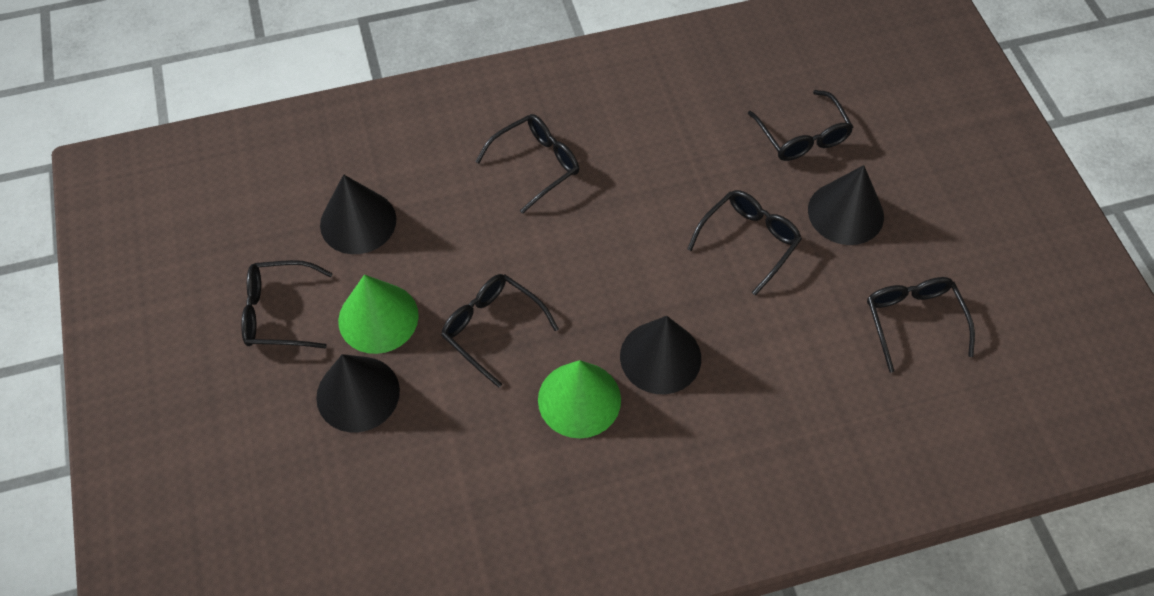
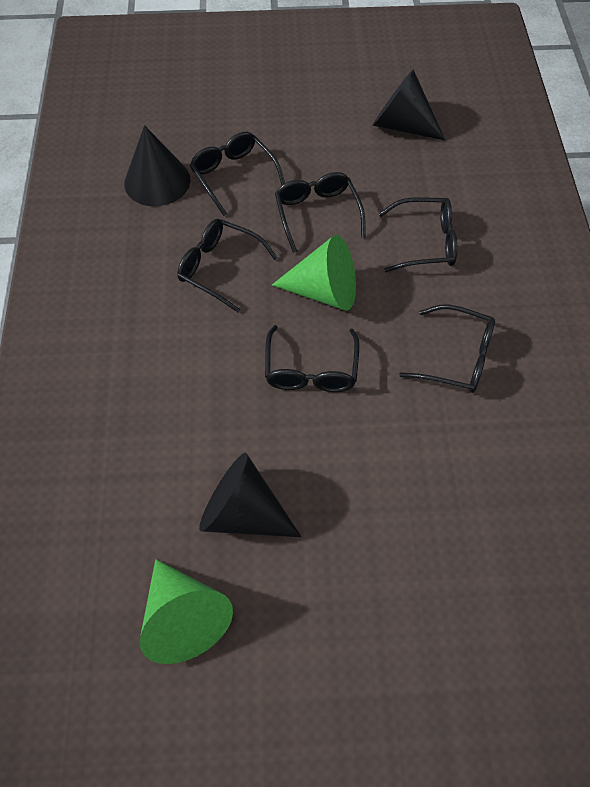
black cone: [316,354,400,432] [320,174,396,254] [620,316,701,394] [808,165,884,245] = 4 -> [124,125,190,206] [199,453,301,537] [372,69,445,140] = 3

